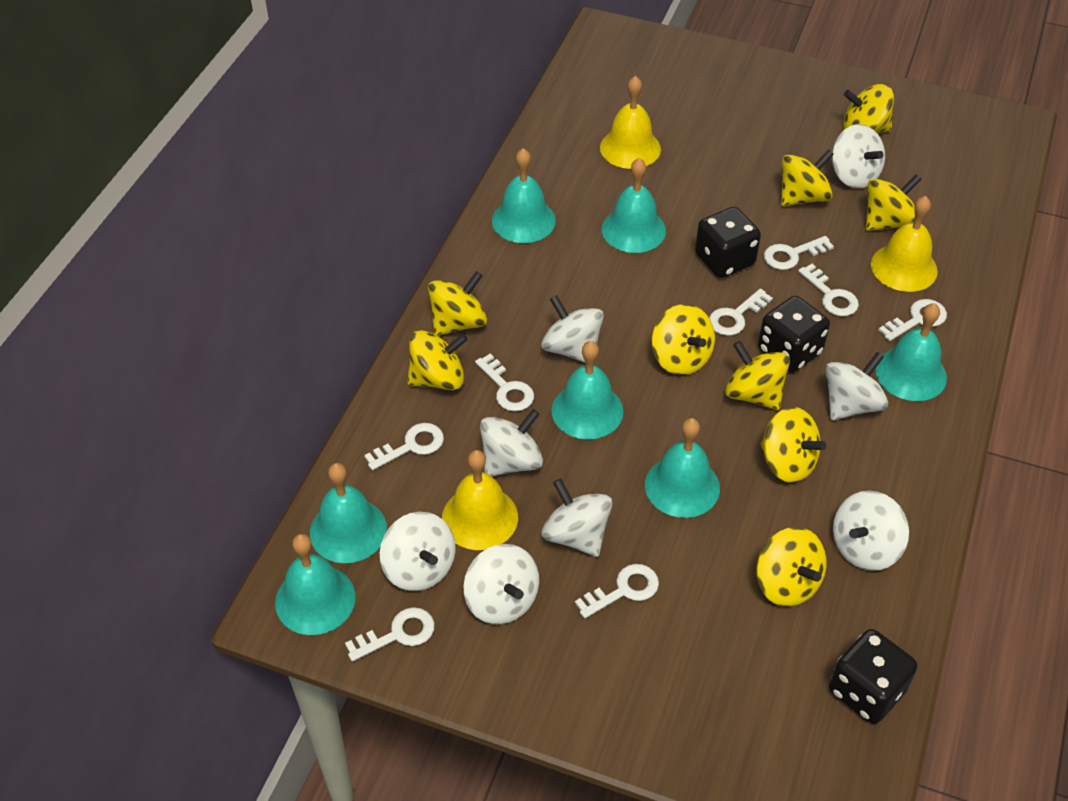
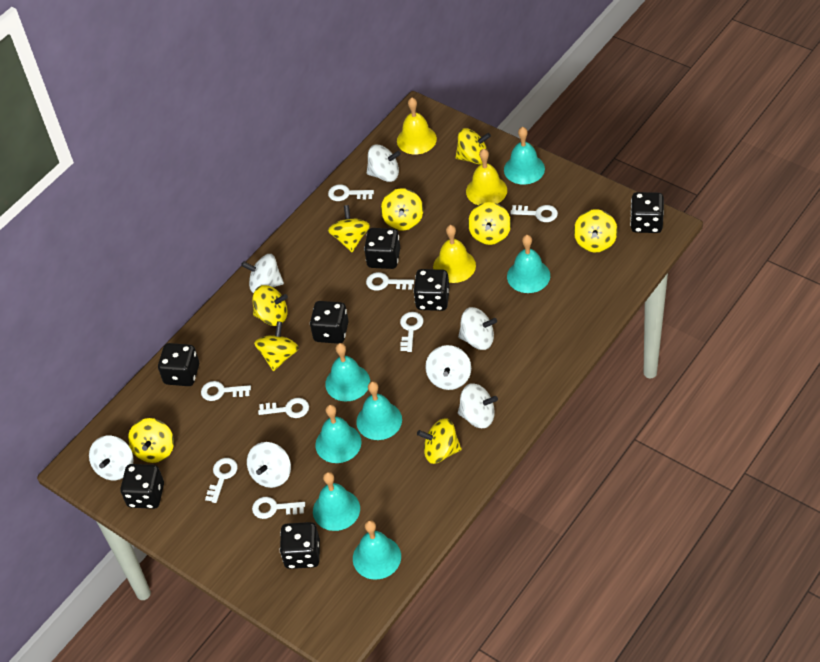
black dice: [695,207,761,278] [758,296,830,373] [829,629,917,724] = 3 -> [120,464,164,509] [158,343,199,386] [280,522,320,569] [310,301,349,344] [364,228,400,269] [413,269,450,311] [630,192,664,233] = 7
white spinning top: [380,512,456,591] [463,544,539,625] [480,409,543,477] [541,295,604,363] [542,478,612,557] [826,352,888,420] [832,124,885,189] [833,491,909,571] = 8 -> [89,436,133,480] [241,254,284,293] [247,442,291,488] [367,145,401,182] [425,345,471,390] [458,307,497,350] [458,383,498,428] = 7

